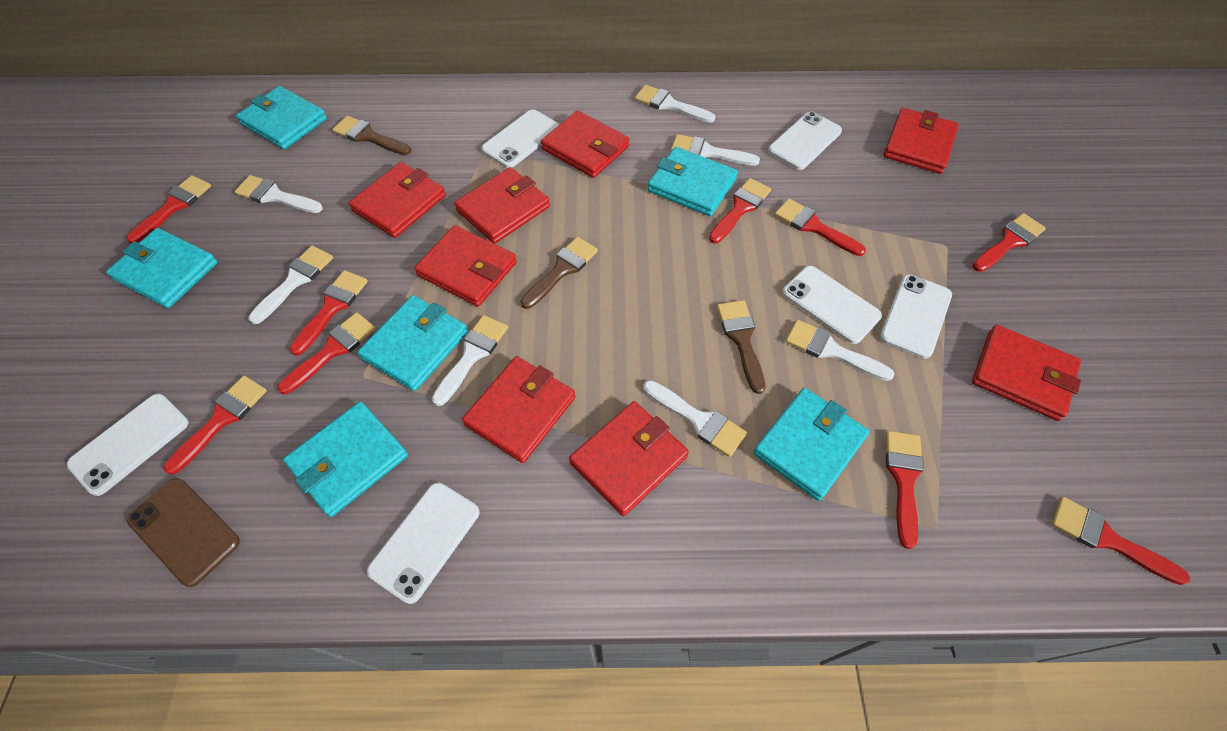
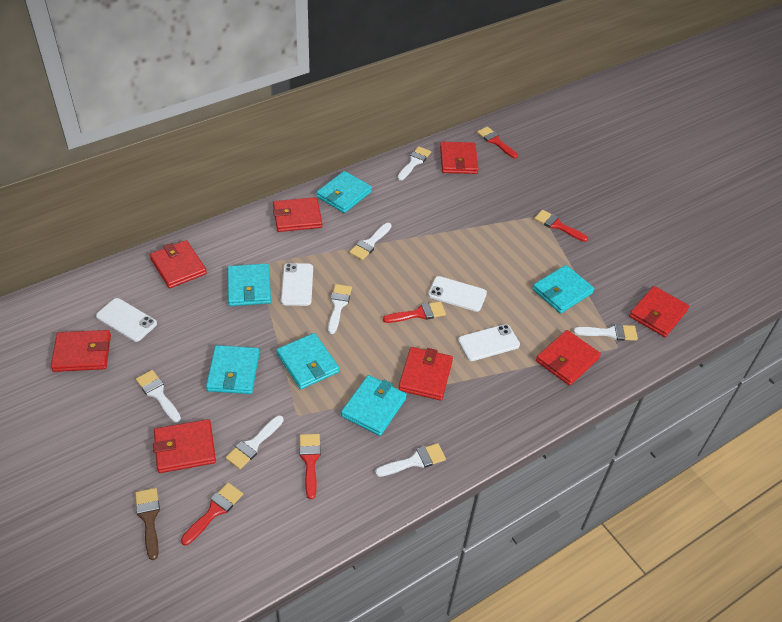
brown brush: [332,116,411,155] [521,237,598,309] [717,300,766,394] = 3 -> [135,488,160,560] = 1
brown phone: [127,478,240,587] = 1 -> none = 0
red brush: [127,175,211,243] [164,376,267,475] [278,312,376,394] [290,270,368,356] [709,178,771,243] [775,199,866,256] [886,431,924,549] [972,213,1046,272] [1051,497,1190,585] = 9 -> [181,483,243,545] [299,434,321,499] [383,301,446,323] [477,127,518,159] [534,210,588,242] = 5
white phone: [67,394,188,496] [367,483,479,604] [482,110,560,168] [768,111,842,170] [782,266,882,344] [880,274,952,359] = 6 -> [96,298,157,342] [281,263,313,306] [428,276,487,312] [458,324,520,361] = 4

